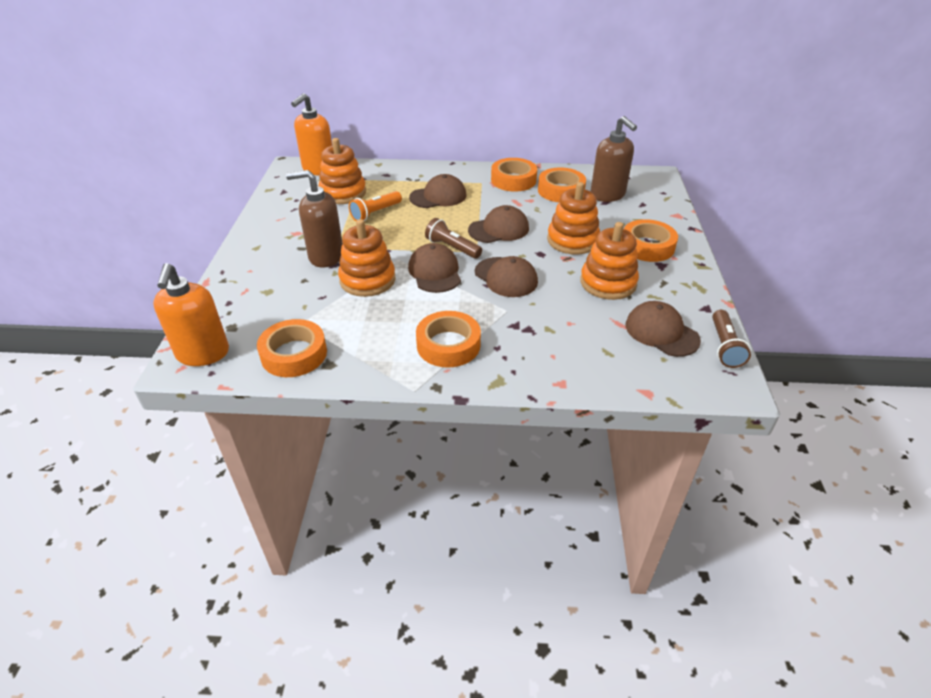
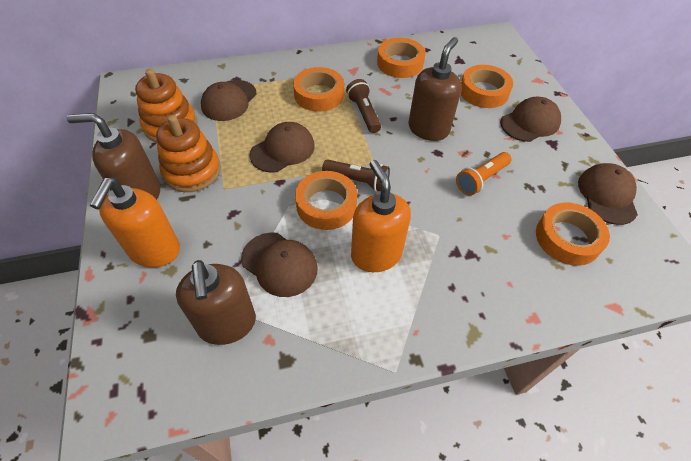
brown soap dispenser: [286,170,343,268] [590,116,637,202] = 2 -> [67,113,160,200] [176,260,256,345] [409,37,462,141] = 3
orange stacking toy: [319,138,366,204] [338,219,395,297] [547,182,600,255] [580,222,639,300] = 4 -> [135,69,197,143] [156,115,221,192] = 2

